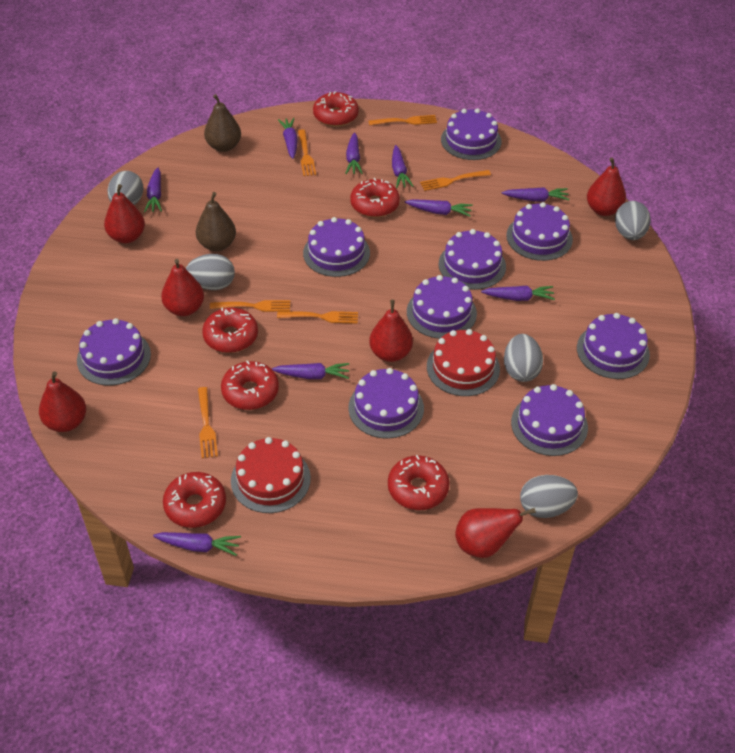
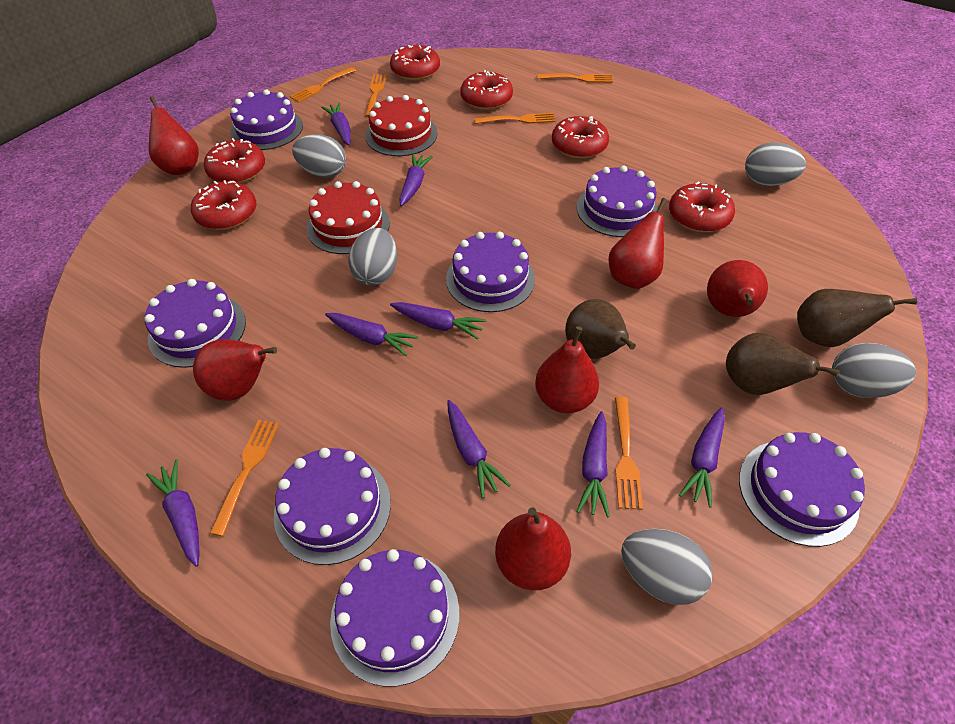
brown pear: [196,192,236,251] [204,94,241,152] = 2 -> [565,299,636,359] [726,333,840,395] [797,289,917,347] = 3
purple cake: [77,318,151,386] [303,217,370,277] [348,368,424,439] [407,275,477,339] [438,229,506,290] [441,108,502,160] [506,202,573,261] [511,384,588,456] [577,313,650,379] = 9 -> [145,279,246,368] [230,89,303,150] [274,448,391,565] [330,549,459,687] [446,232,535,312] [576,165,658,237] [739,432,865,547] = 7
purple carrot: [144,168,162,212] [153,532,241,556] [272,363,349,379] [278,118,298,159] [345,132,363,174] [392,145,413,188] [405,199,473,217] [481,286,555,301] [502,187,569,201] = 9 -> [146,459,200,566] [321,103,351,145] [325,313,419,356] [390,302,486,340] [399,154,433,206] [447,400,510,498] [576,411,610,517] [679,408,725,508] = 8

